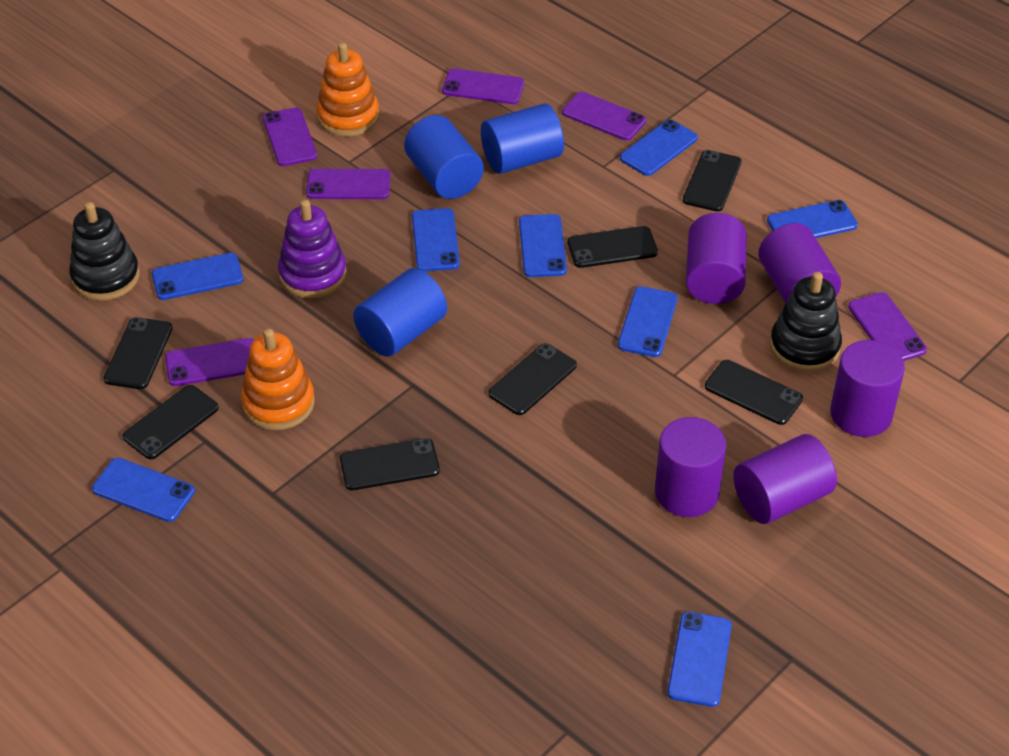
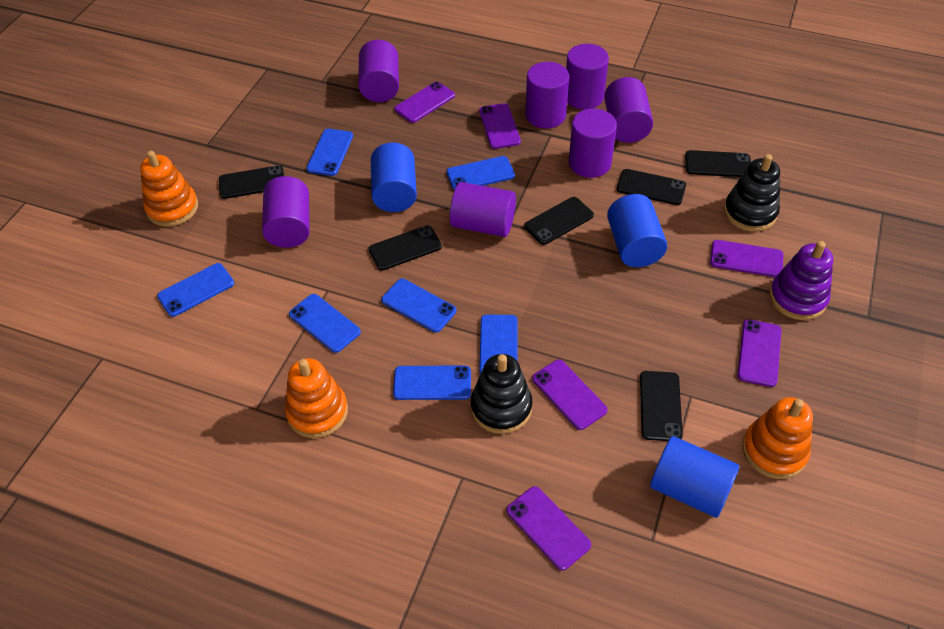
black phone: [103,317,173,389] [122,385,219,459] [340,438,440,490] [488,343,577,415] [567,226,658,268] [683,150,742,212] [705,360,803,425] = 7 -> [219,165,284,199] [368,225,442,271] [524,197,594,245] [617,169,686,205] [640,371,683,441] [685,150,751,177] = 6
blue phone: [92,458,195,522] [152,253,244,300] [412,208,460,272] [519,214,567,277] [618,286,678,357] [620,119,698,176] [667,612,732,707] [767,200,858,238] = 8 -> [157,263,234,317] [289,294,361,353] [306,129,353,176] [381,279,456,332] [393,366,471,400] [446,156,515,190] [479,315,518,374] = 7
orange stacking toy: [241,329,315,430] [316,42,379,137] = 2 -> [140,151,198,227] [285,358,348,438] [742,397,813,479] = 3
purple cylinder: [655,417,726,517] [686,213,747,304] [733,434,837,524] [758,223,841,304] [830,340,905,437] = 5 -> [262,176,310,248] [358,40,399,102] [450,182,516,237] [525,62,569,128] [566,44,609,110] [569,108,617,178] [604,77,653,143] = 7

